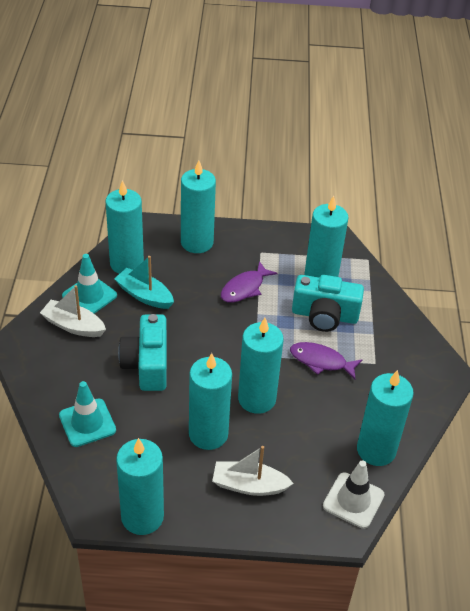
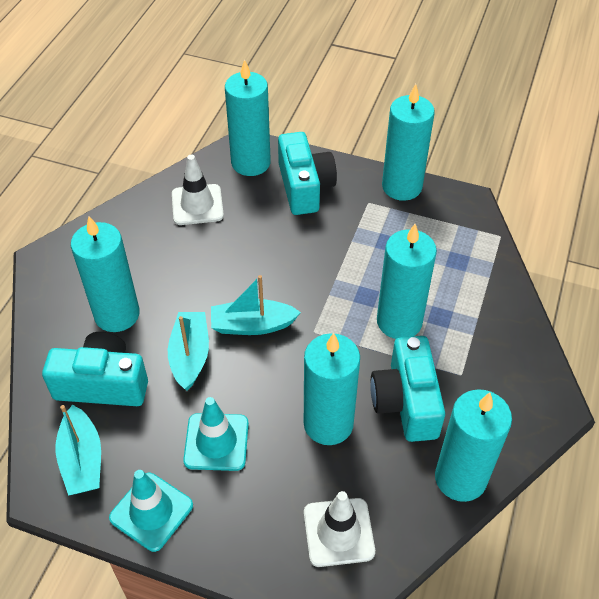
purple fish: [221,261,278,303] [290,342,362,379] = 2 -> none = 0
turquoise boat: [114,256,174,309] = 1 -> [55,405,101,496] [168,312,209,391] [211,275,301,335] = 3
turquoise camera: [118,314,167,391] [292,275,364,332] = 2 -> [42,332,148,406] [278,132,337,215] [370,336,445,442] = 3
turquoise candle: [105,180,144,274] [116,438,164,535] [181,160,216,253] [189,353,232,450] [238,318,284,414] [304,196,349,278] [357,370,414,466] = 7 -> [71,216,140,332] [225,59,271,176] [304,333,360,445] [377,224,437,339] [382,84,435,201] [435,389,512,502] = 6
white boat: [40,285,106,337] [212,446,294,496] = 2 -> none = 0
white traffic cone: [323,460,385,529] = 1 -> [172,155,224,225] [304,491,375,567] = 2

